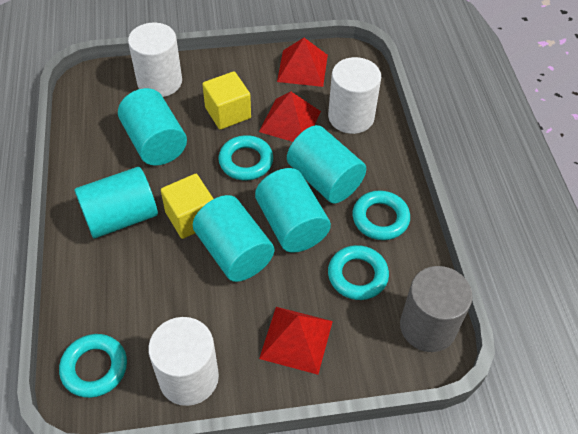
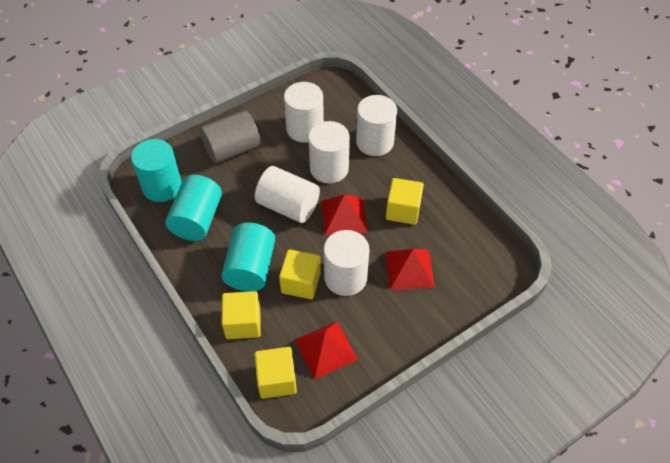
turquoise cylinder: [75,167,158,239] [118,88,187,166] [193,195,274,282] [255,168,331,253] [287,125,366,204] = 5 -> [131,139,182,202] [165,175,222,241] [221,222,275,292] = 3
turquoise ring: [59,334,127,398] [218,135,273,181] [328,245,389,300] [352,190,410,240] = 4 -> none = 0
white cylinder: [128,23,182,97] [148,317,219,406] [328,57,381,134] = 3 -> [255,166,320,223] [284,82,324,143] [309,121,350,183] [324,230,369,296] [356,95,397,156] = 5
yellow cube: [161,174,213,239] [202,71,251,130] = 2 -> [222,291,261,339] [254,347,297,399] [279,249,321,299] [386,178,424,225] = 4

